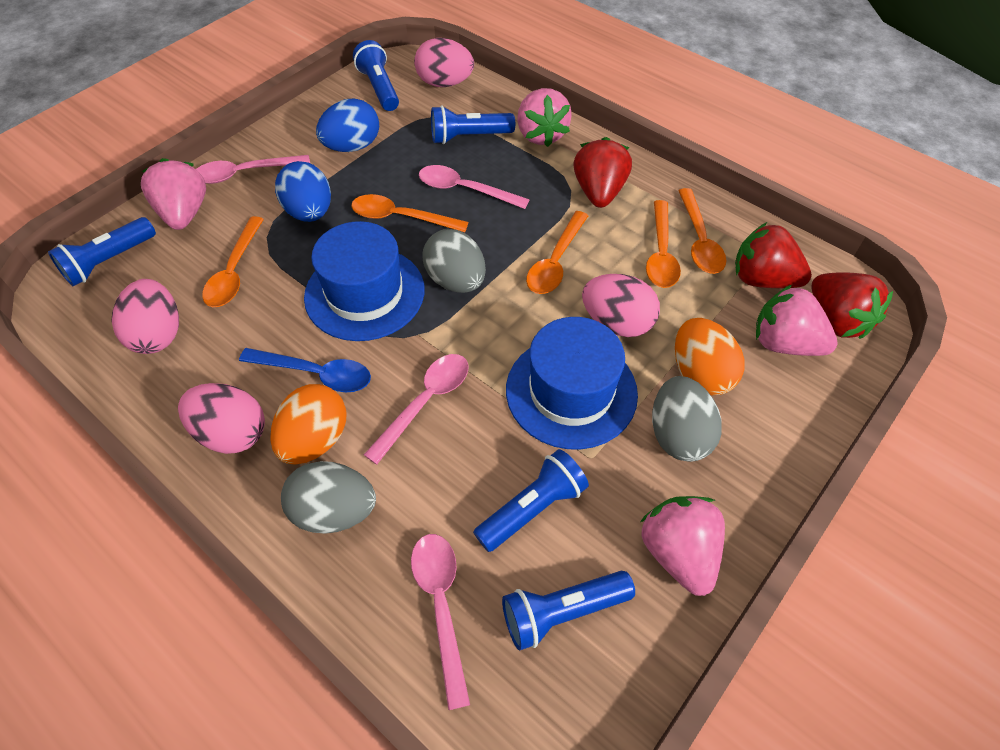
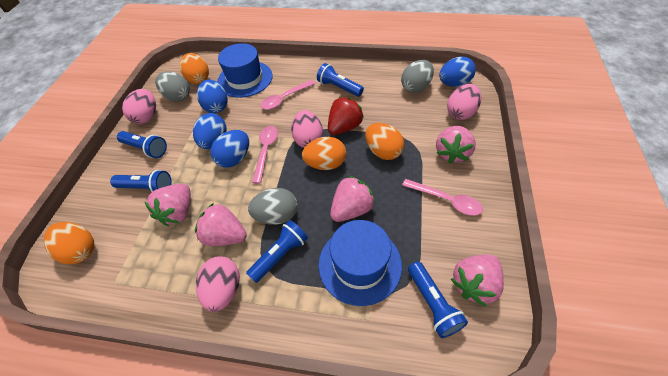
blue egg: [275,161,331,222] [316,99,379,152] = 2 -> [193,113,227,149] [197,79,227,113] [210,130,249,168] [439,57,476,87] = 4
blue spoon: [239,348,371,392] = 1 -> none = 0
orange egg: [270,384,347,465] [675,318,745,396] = 2 -> [44,222,94,265] [180,53,209,84] [302,137,346,170] [365,123,404,160] = 4
orange spoon: [202,216,264,307] [351,194,469,232] [526,211,588,294] [646,200,681,288] [678,188,726,274] = 5 -> none = 0
pink spoon: [196,155,310,184] [364,354,469,464] [411,534,470,710] [419,165,530,209] = 4 -> [252,126,278,184] [260,80,316,110] [402,179,483,216] = 3
pink strawberry: [141,158,206,230] [517,88,572,147] [640,496,725,596] [756,285,838,356] = 4 -> [145,184,190,226] [195,203,247,246] [330,176,375,222] [436,126,476,164] [451,255,504,307] = 5
red strawberry: [573,137,632,208] [735,222,812,288] [811,272,893,339] = 3 -> [328,97,364,135] = 1

